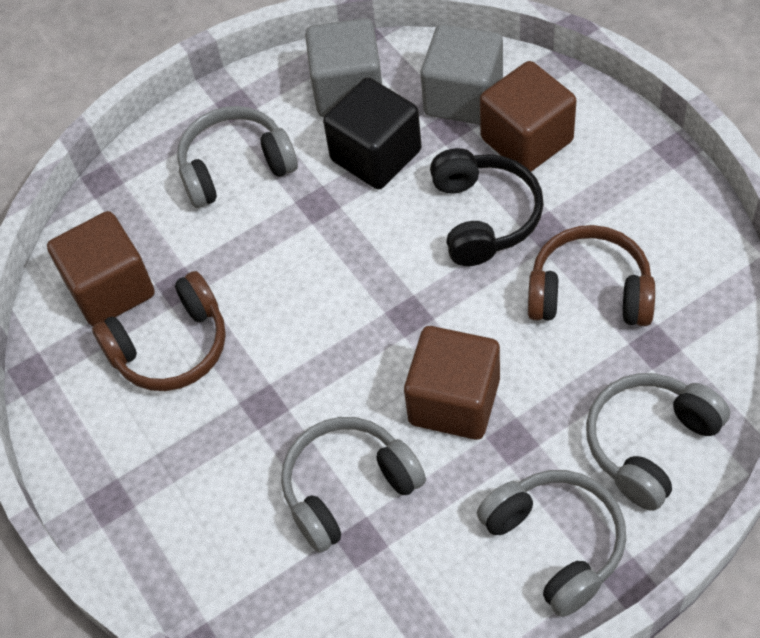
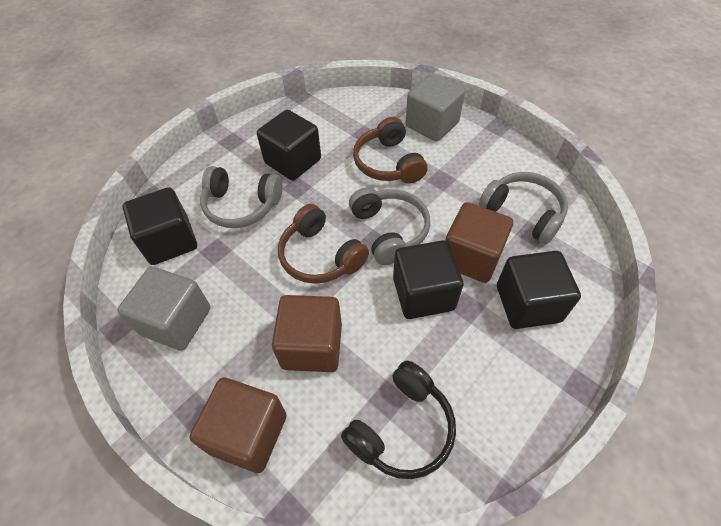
black cube: [323,77,421,189] = 1 -> [122,187,197,265] [257,110,321,181] [393,240,463,319] [497,251,581,329] = 4
grey headphones: [177,106,298,208] [281,417,426,553] [477,470,626,617] [586,373,730,511] = 4 -> [200,166,282,228] [349,187,431,265] [479,172,568,244] = 3

